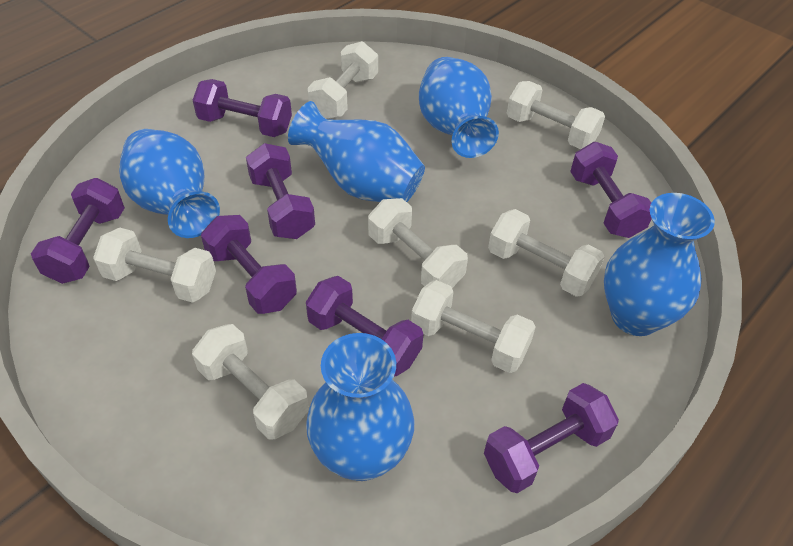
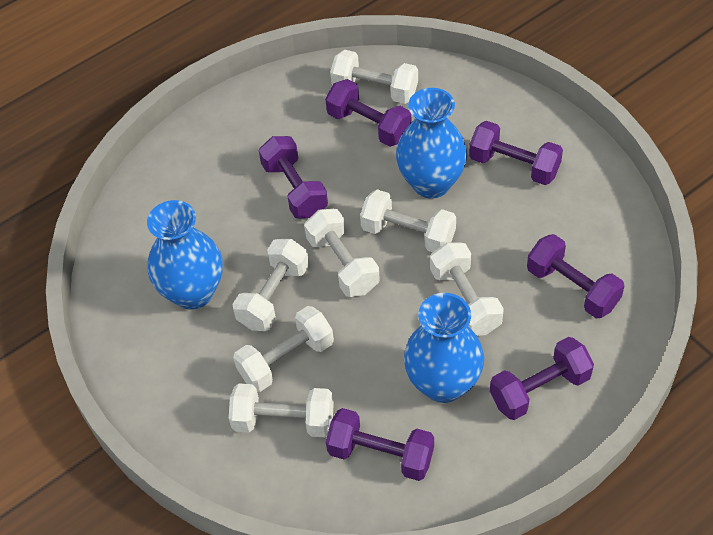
blue vase: [119,129,220,238] [288,101,425,202] [306,333,414,481] [419,57,499,158] [604,193,715,336] = 5 -> [147,200,223,310] [396,88,467,198] [404,293,484,403] = 3
purple dumbbell: [31,178,125,284] [193,79,292,137] [201,215,297,314] [246,143,315,239] [306,276,423,376] [484,383,619,493] [570,142,652,238] = 7 -> [259,136,328,219] [325,79,412,147] [326,408,434,481] [469,121,563,185] [490,337,594,420] [527,234,624,318] = 6

